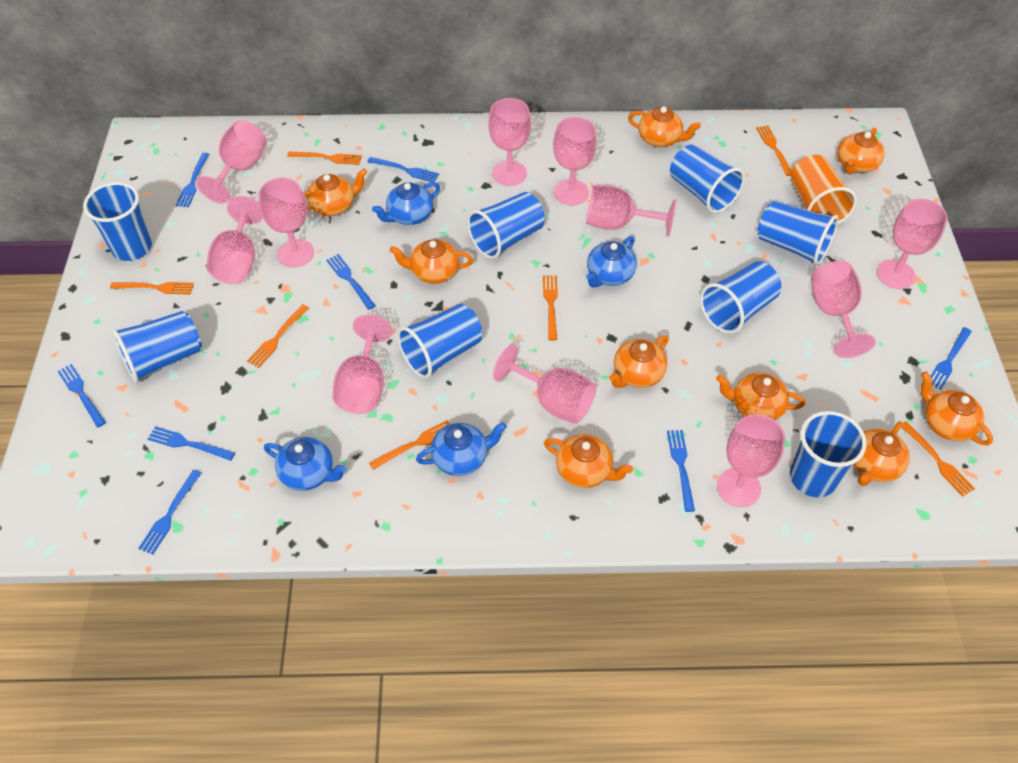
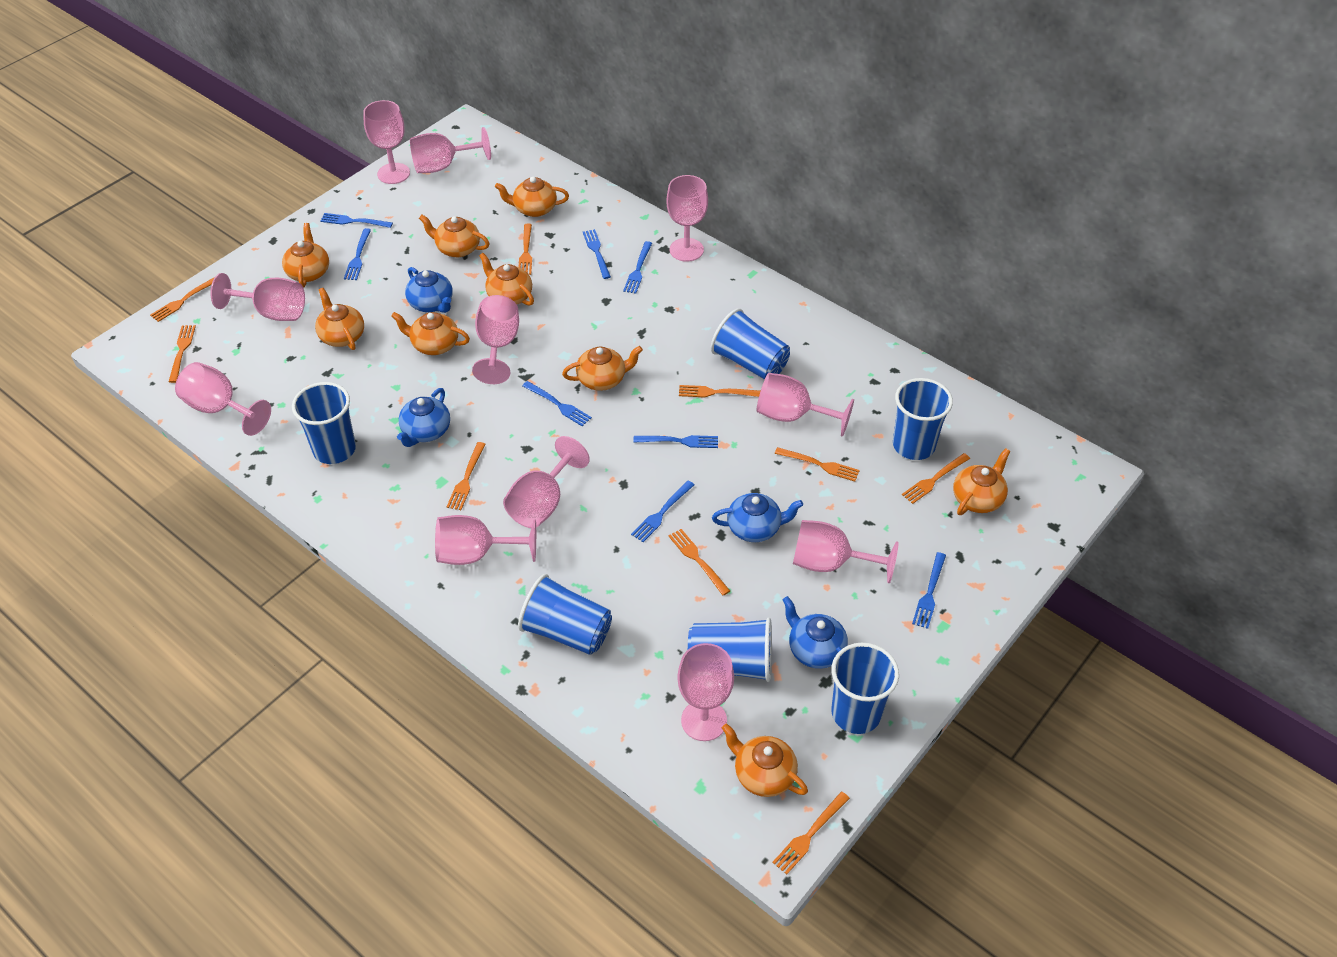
blue cup: [83,182,152,261] [112,311,202,383] [397,304,482,379] [467,192,545,259] [670,144,745,213] [700,261,782,334] [757,201,838,266] [790,411,867,497] = 8 -> [292,382,356,464] [518,574,612,655] [688,618,772,682] [711,308,790,380] [831,643,899,734] [893,378,953,460] = 6
orange cup: [790,155,857,224] = 1 -> none = 0
orange fork: [110,282,194,295] [247,304,309,368] [287,152,362,165] [369,420,450,470] [543,275,558,340] [756,126,791,176] [901,421,975,496] = 7 -> [150,277,215,322] [169,325,196,383] [447,442,486,510] [519,224,532,275] [668,529,730,596] [679,385,760,398] [772,792,850,875] [775,447,860,482] [902,453,970,504] = 9

